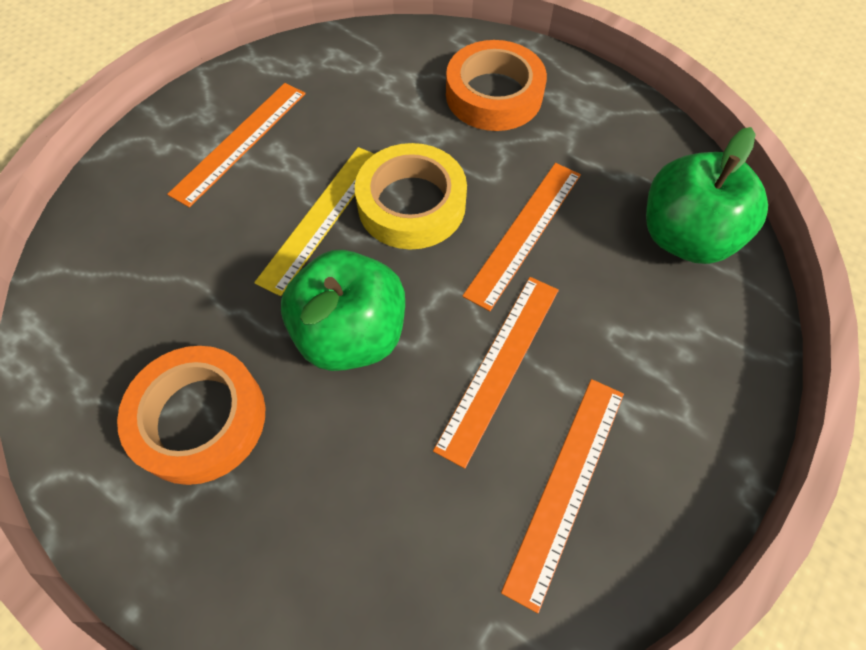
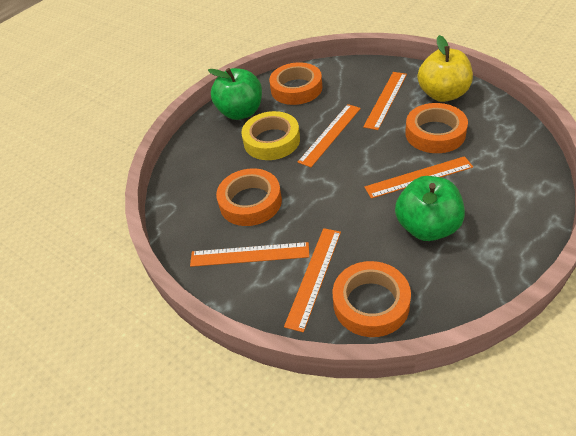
orange ruler: [167,83,306,208] [433,277,559,469] [462,163,581,311] [501,379,624,613] = 4 -> [190,242,309,267] [284,228,341,332] [298,104,361,167] [363,72,407,130] [364,156,473,199] = 5
orange tape: [117,346,265,485] [446,40,547,131] = 2 -> [216,168,282,226] [269,62,322,105] [333,261,411,337] [405,103,468,153] = 4
yellow apple: none = 0 -> [418,35,473,102] = 1
yellow ruler: [254,147,374,296] = 1 -> none = 0

